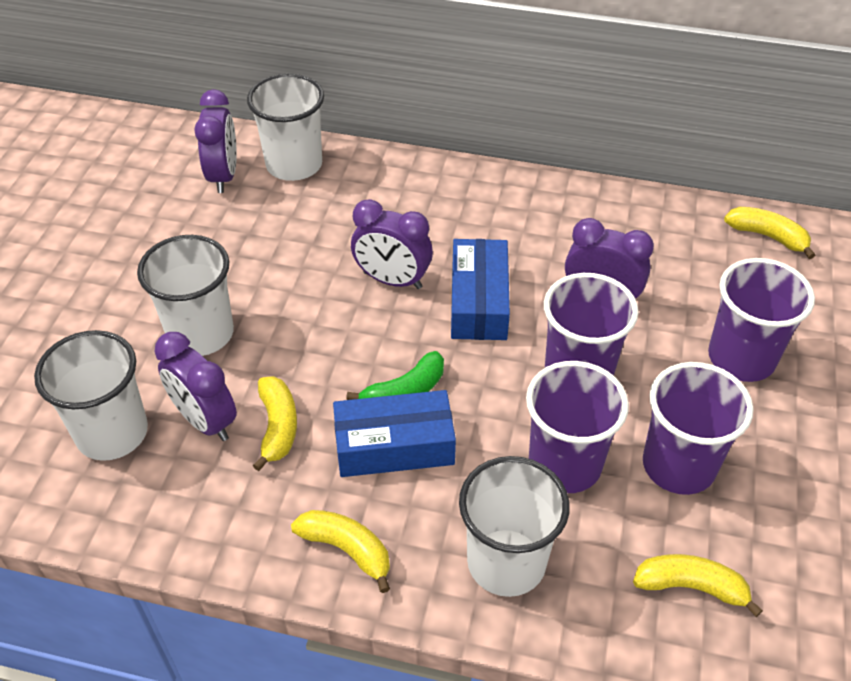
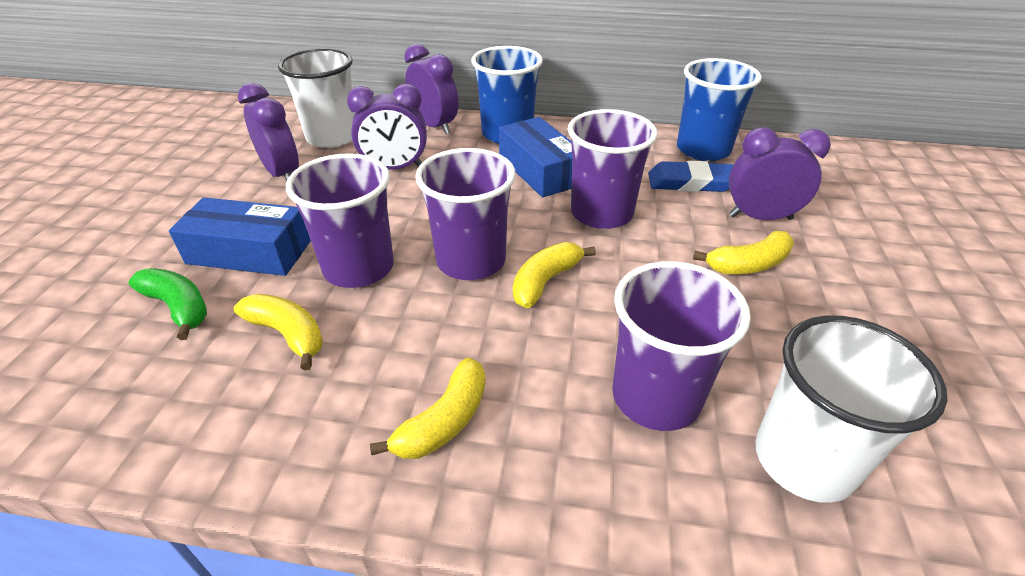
blue cup: none = 0 -> [471,46,543,144] [677,58,762,161] = 2
blue eraser: none = 0 -> [648,161,733,192] = 1
white cup: [34,330,148,461] [137,235,234,356] [247,74,324,181] [459,456,570,597] = 4 -> [278,48,355,148] [755,316,947,503] = 2

